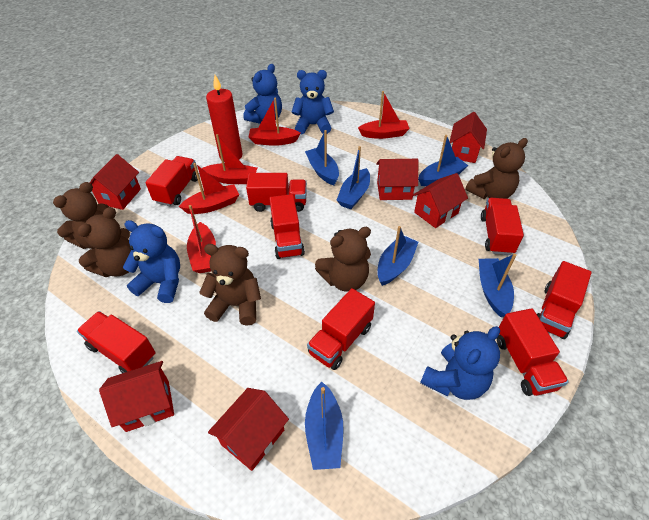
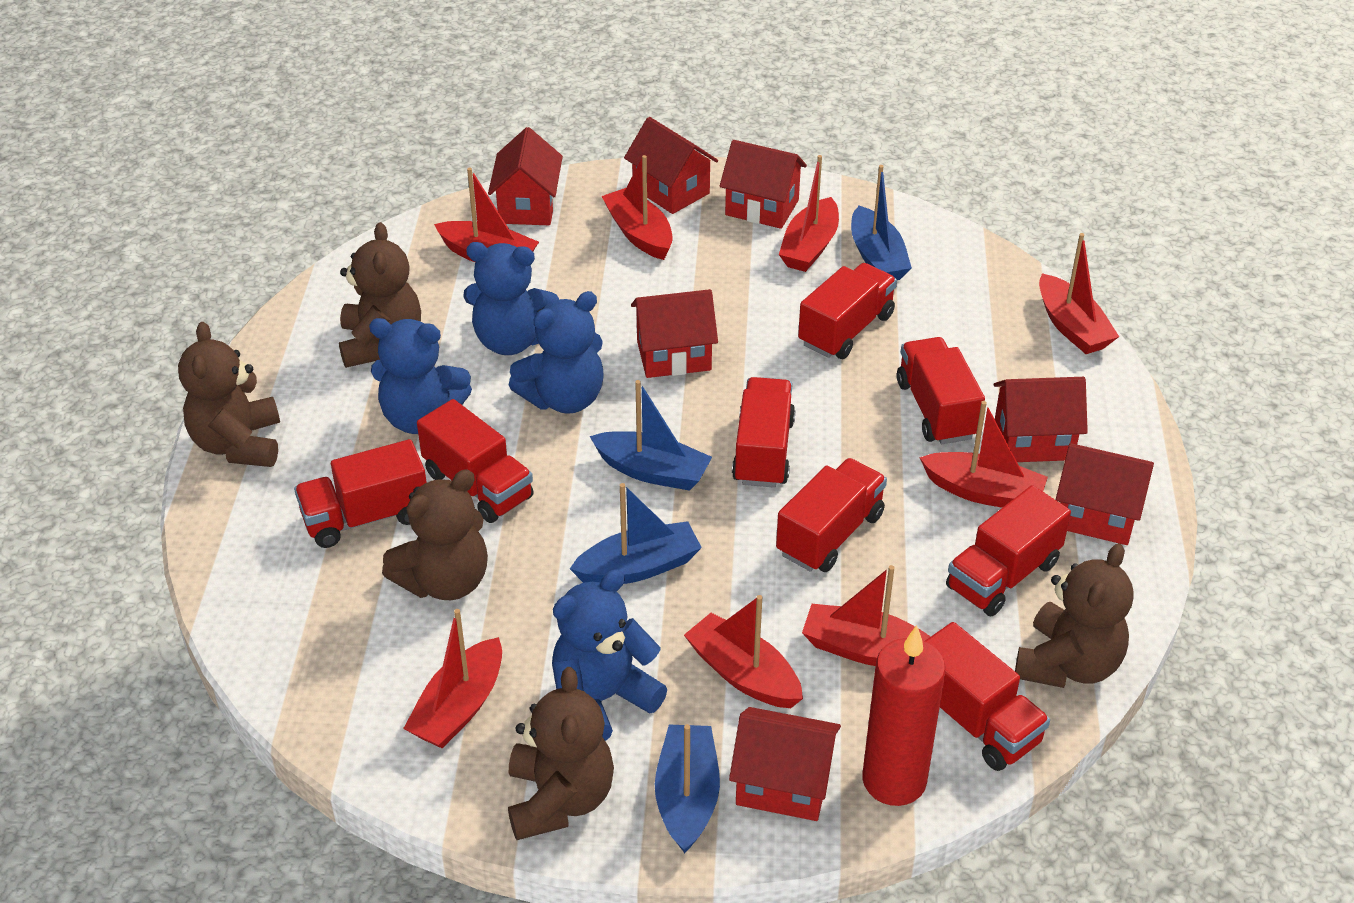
blue boat: [305,130,339,185] [305,382,344,470] [336,146,370,209] [377,226,418,286] [418,135,468,186] [479,254,516,317] = 6 -> [570,483,702,584] [590,380,712,491] [655,724,720,853] [851,165,912,280] = 4
red boat: [179,163,239,214] [187,205,216,273] [202,134,257,184] [249,98,301,146] [358,91,410,139] = 5 -> [403,609,502,748] [434,168,539,262] [601,155,673,260] [684,595,803,708] [779,155,839,272] [802,565,931,666] [919,401,1048,508] [1039,233,1119,354] = 8
red house: [90,154,141,210] [99,361,174,432] [208,388,289,471] [376,159,418,200] [413,173,468,228] [450,112,487,163] = 6 -> [488,127,563,225] [624,117,718,214] [631,289,718,378] [720,140,807,229] [729,707,841,821] [993,377,1088,462] [1056,443,1154,545] = 7

